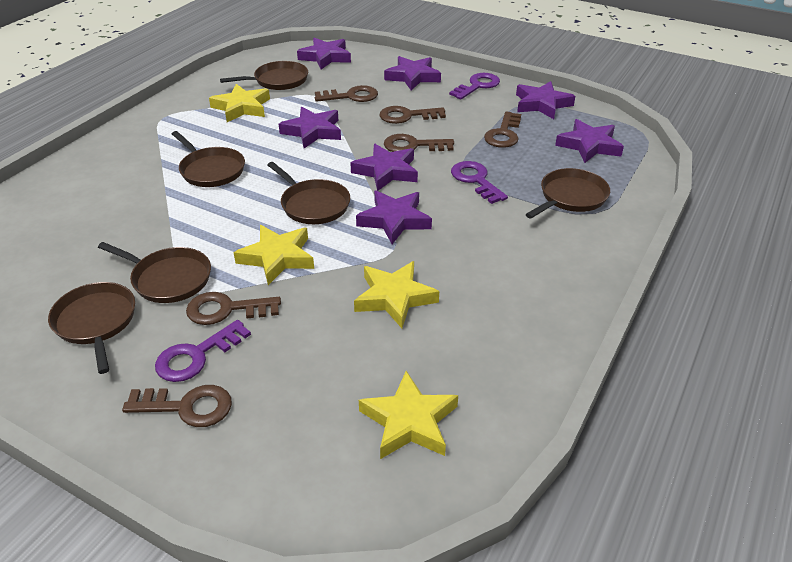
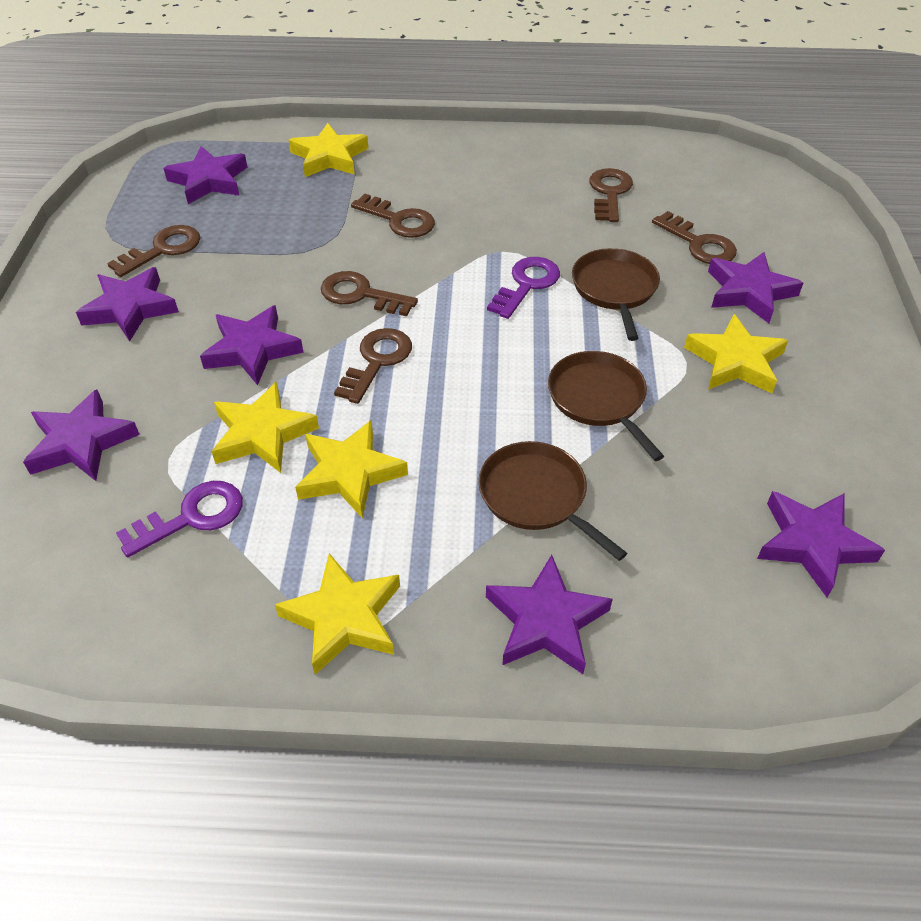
brown pan: [48,282,135,374] [98,242,211,303] [172,131,245,187] [220,61,308,90] [268,162,350,224] [526,168,610,218] = 6 -> [478,441,627,561] [548,351,664,461] [572,248,660,341] = 3
purple key: [155,320,251,382] [449,73,500,100] [451,161,508,204] = 3 -> [116,481,243,557] [487,257,560,319] = 2
yellow star: [209,84,270,122] [233,225,314,285] [354,261,439,328] [359,371,458,459] = 4 -> [211,382,319,473] [275,553,400,675] [289,123,368,177] [295,420,408,519] [684,314,788,393] = 5

